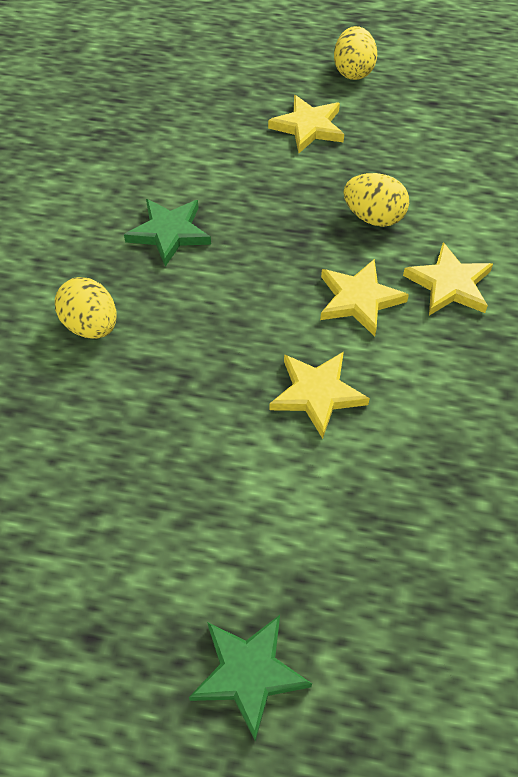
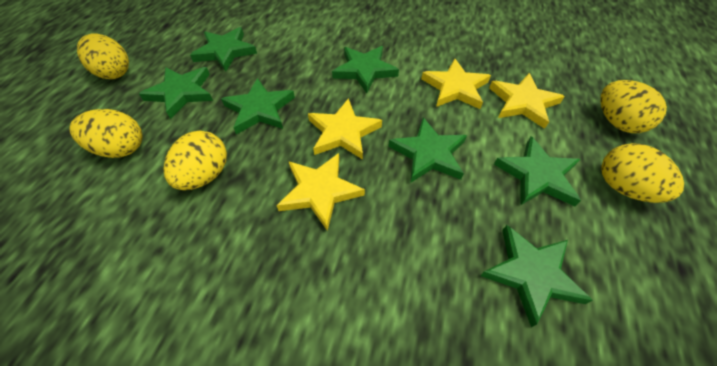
green star: [124,199,211,267] [189,615,312,741] = 2 -> [139,67,213,119] [190,27,257,72] [221,78,295,134] [332,46,399,93] [388,117,467,183] [480,225,593,327] [494,137,581,206] = 7
yellow egg: [55,277,117,339] [334,26,377,80] [344,173,409,227] = 3 -> [69,109,142,158] [77,33,129,79] [163,131,227,190] [600,80,667,133] [601,143,684,203] = 5

